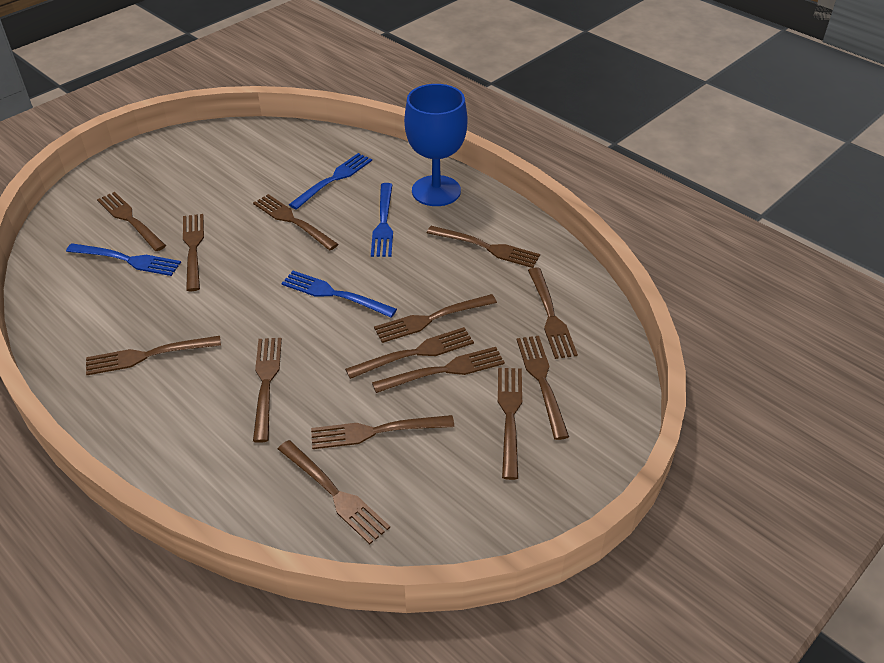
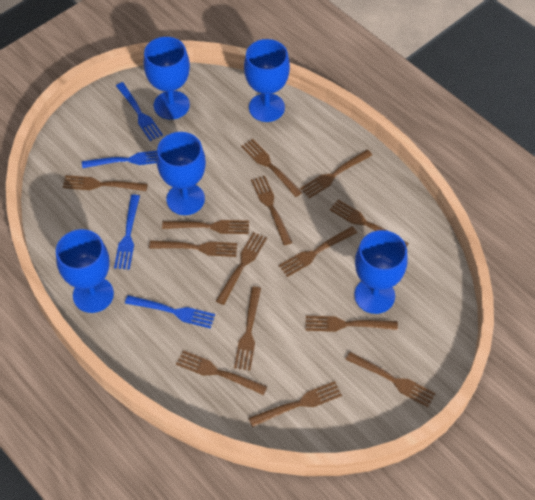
blue goblet: [404,84,467,206] = 1 -> [56,229,114,313] [144,37,190,120] [157,132,206,215] [244,39,290,122] [354,230,408,314] = 5

